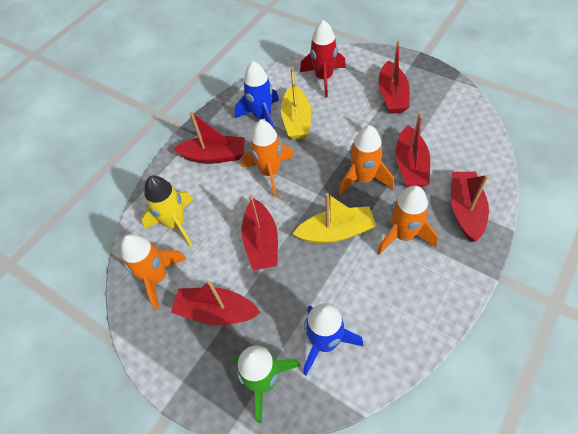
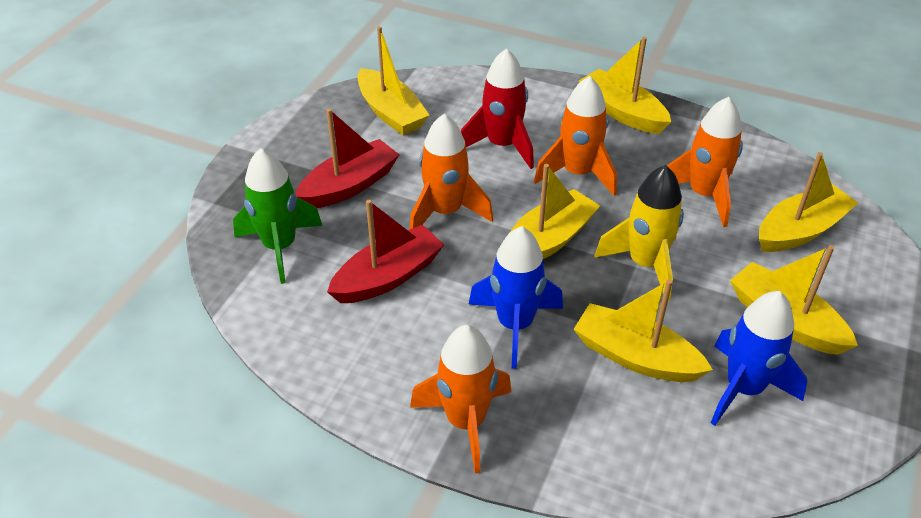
red boat: [171,281,261,325] [173,111,245,164] [242,194,278,271] [378,40,410,114] [396,112,430,188] [451,172,489,242] = 6 -> [295,109,400,208] [327,200,444,303] = 2
yellow boat: [281,67,311,140] [293,193,376,243] = 2 -> [358,26,429,136] [510,164,600,259] [573,279,713,382] [579,37,671,134] [730,245,858,355] [759,152,858,252] = 6

